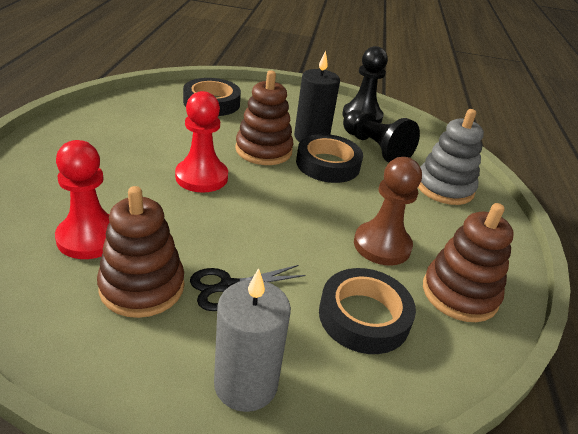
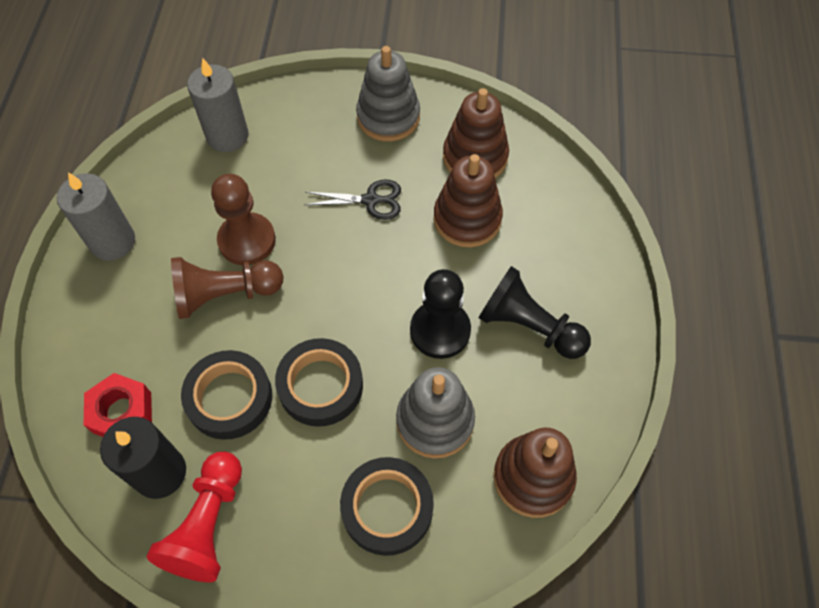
brown pawn: [354,157,422,266] = 1 -> [171,257,283,319] [211,174,276,265] = 2
grey candle: [214,268,291,412] = 1 -> [57,172,135,261] [187,58,249,152] = 2
grey stacking toy: [418,109,484,205] = 1 -> [356,46,420,141] [396,367,475,458] = 2
red nut: none = 0 -> [84,373,152,437] = 1
red pawn: [55,140,110,259] [175,91,228,193] = 2 -> [147,452,242,582] = 1

